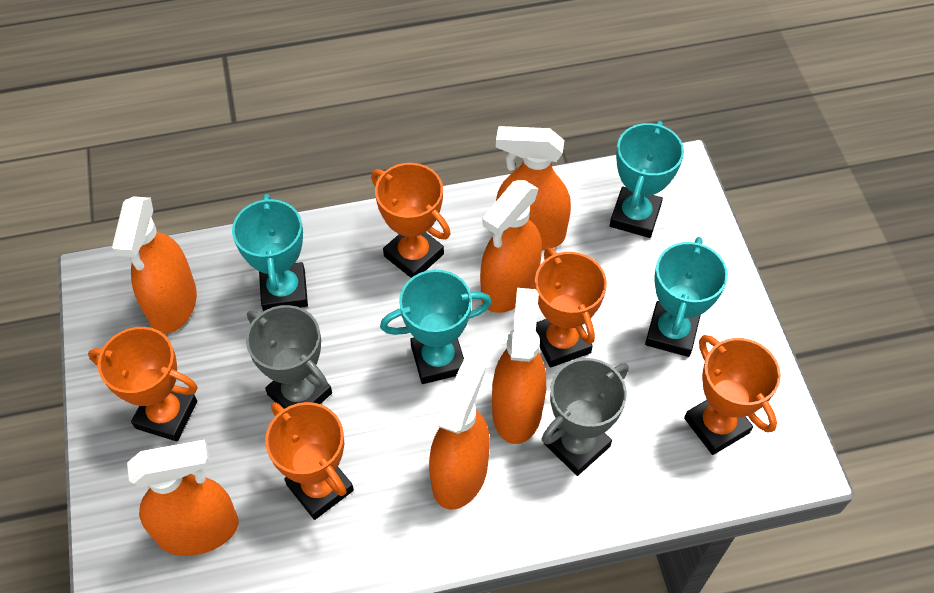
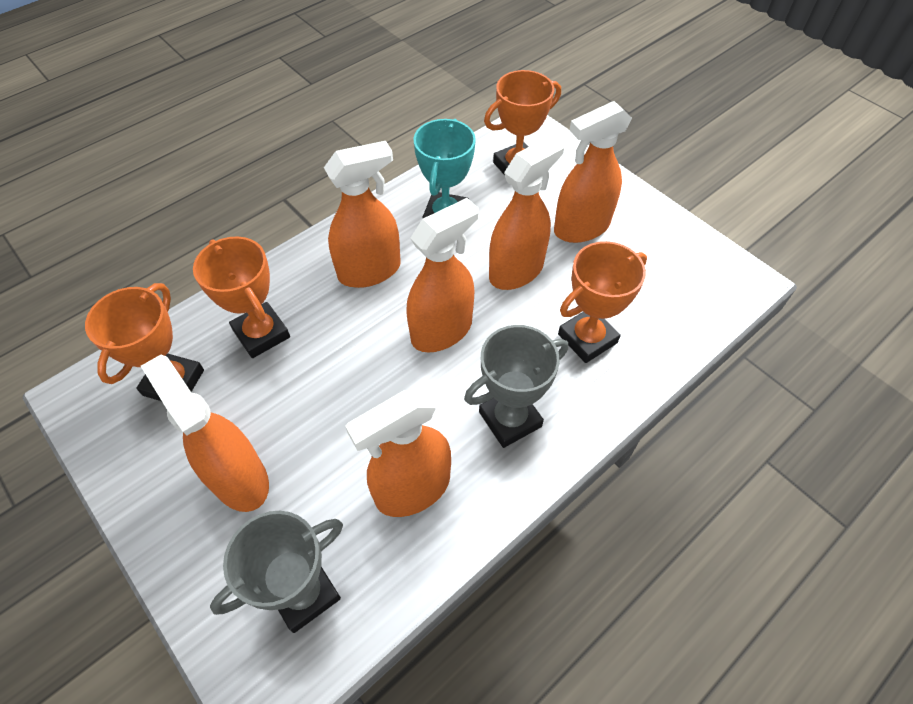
orange trophy: [88,327,198,442] [265,402,354,520] [371,163,451,278] [535,247,607,368] [684,335,781,455] = 5 -> [85,283,204,401] [193,236,290,358] [484,70,561,175] [558,241,647,363] = 4
turquoise trophy: [232,194,308,312] [380,270,492,384] [610,121,684,238] [645,237,728,357] = 4 -> [414,119,476,218] = 1

